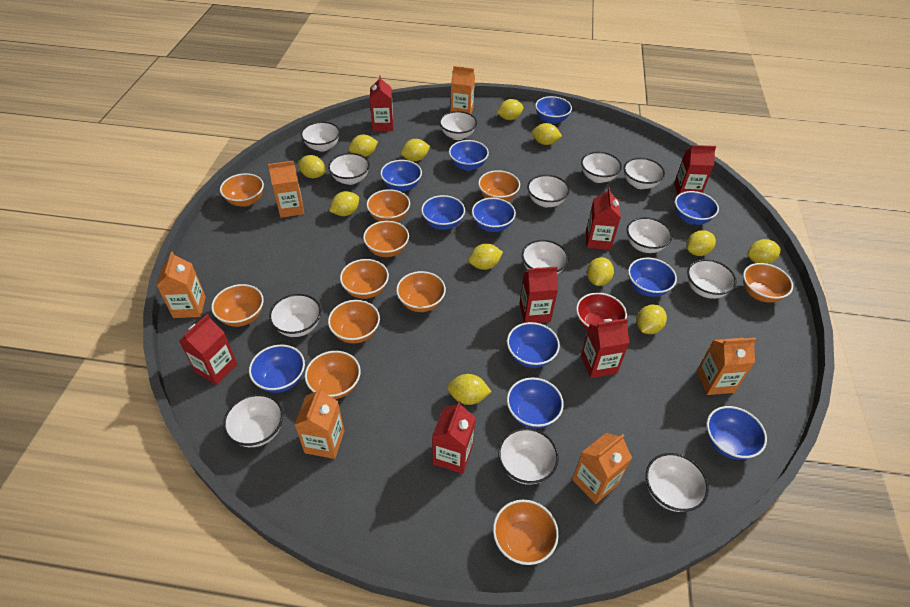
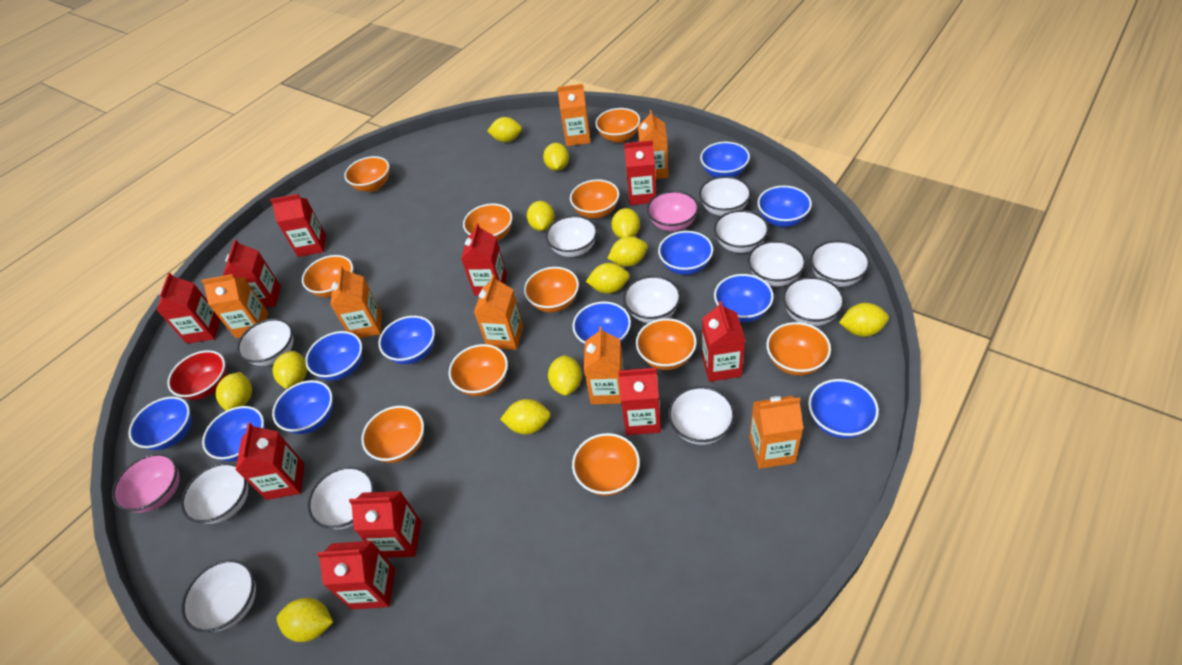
orange carton: [156,252,206,318] [268,161,304,218] [294,387,344,459] [451,66,475,114] [572,433,632,504] [697,338,756,395] = 6 -> [201,274,268,338] [331,266,382,338] [474,275,523,350] [557,84,591,146] [584,326,624,404] [638,110,668,179] [750,396,804,469] = 7
pink bowl: none = 0 -> [112,453,179,513] [647,191,699,232] = 2
red carton: [179,314,237,385] [370,75,393,131] [432,401,476,474] [519,267,558,323] [581,318,630,378] [586,187,621,250] [674,145,716,195] = 7 -> [157,273,221,344] [223,240,281,308] [236,423,304,500] [270,194,326,257] [317,541,395,610] [349,491,421,558] [461,223,507,296] [618,367,661,435] [624,140,656,205] [702,301,745,382] = 10
white bowl: [223,394,283,447] [269,294,321,337] [301,122,340,152] [328,153,370,185] [439,111,477,140] [498,428,559,485] [522,240,569,275] [527,175,570,207] [581,152,622,183] [624,158,665,189] [627,217,672,253] [646,453,709,512] [687,259,737,299] = 13 -> [181,463,248,524] [181,559,256,632] [237,319,293,366] [308,466,374,529] [546,215,597,257] [623,276,681,323] [668,386,735,445] [699,176,751,216] [714,210,769,253] [748,241,806,286] [783,277,845,326] [810,240,870,287] = 12

